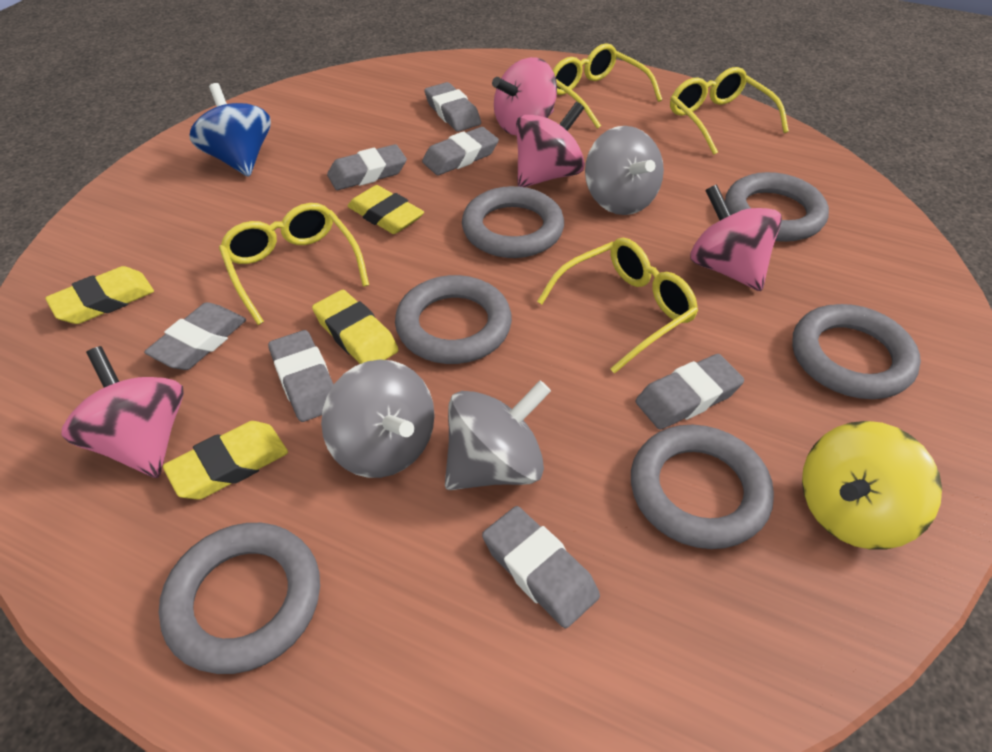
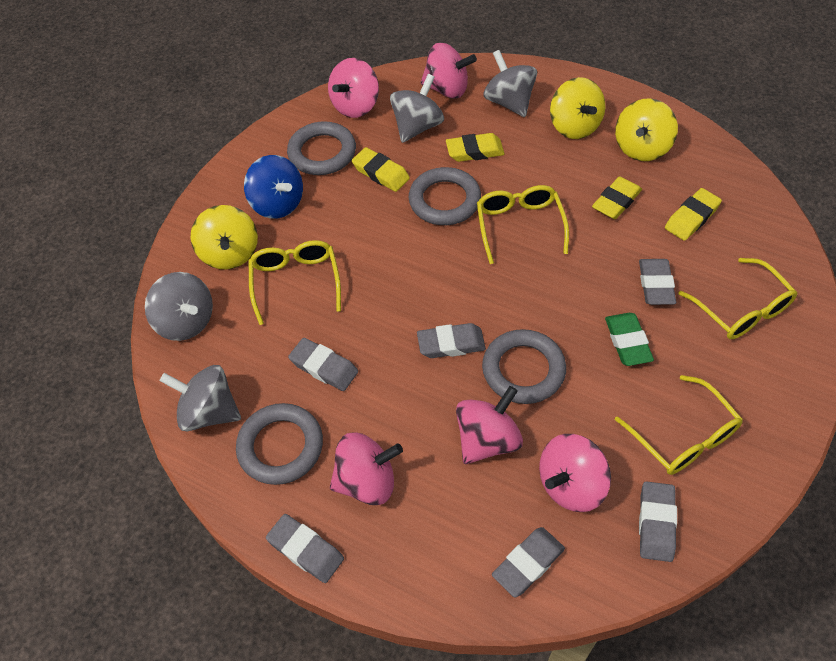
green eraser: none = 0 -> [605,313,654,366] = 1
grey eraser: [144,302,246,370] [268,330,334,422] [327,144,407,190] [422,127,499,175] [424,82,481,132] [482,506,600,628] [636,354,744,429] = 7 -> [266,514,344,583] [288,338,358,391] [417,323,486,358] [492,527,565,597] [639,259,676,305] [639,481,677,562] = 6
grey ring: [159,523,320,674] [395,275,512,364] [462,186,564,258] [631,425,774,549] [725,172,829,242] [792,304,921,399] = 6 -> [236,403,323,485] [287,121,356,175] [409,167,481,225] [482,329,566,404] = 4
grey spinning top: [321,360,435,478] [445,381,551,490] [585,126,664,215] = 3 -> [145,272,213,341] [159,365,241,431] [390,74,444,143] [484,50,537,117] = 4
pink spinning top: [61,346,184,478] [492,57,557,135] [516,102,585,187] [690,184,782,291] = 4 -> [328,58,379,118] [330,432,403,505] [421,43,477,98] [456,386,523,464] [539,434,611,512] = 5
yellow spinning top: [802,421,942,550] = 1 -> [191,205,258,269] [550,77,605,139] [615,98,678,161] = 3

